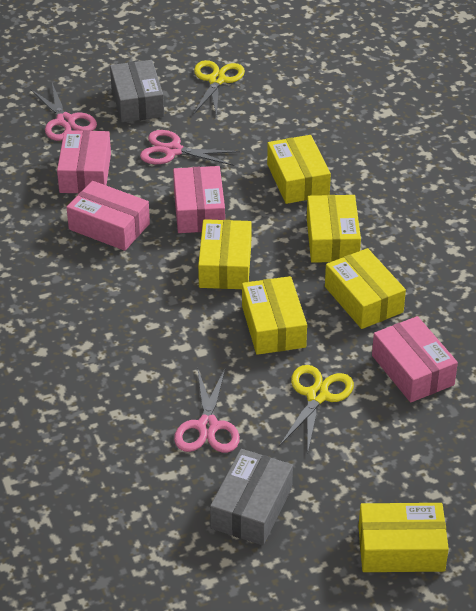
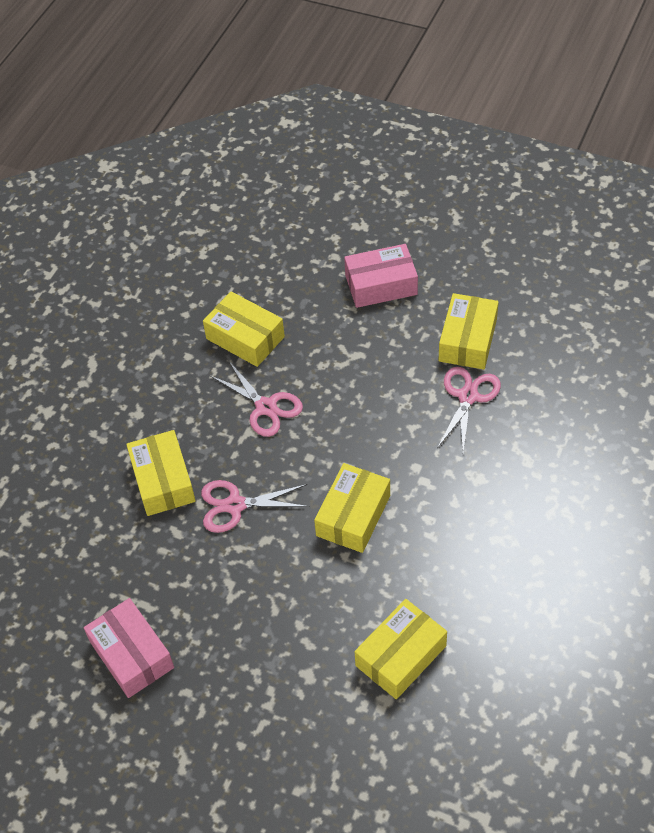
grey box: [110,60,164,122] [210,449,293,545] = 2 -> none = 0
pink box: [57,130,111,193] [67,181,150,251] [173,166,225,233] [372,316,458,402] = 4 -> [84,598,174,698] [344,244,418,308] = 2
yellow box: [198,219,252,289] [242,276,307,355] [267,135,331,204] [307,195,361,263] [325,248,406,329] [358,503,449,572] = 6 -> [126,430,196,516] [203,291,285,367] [314,463,390,553] [354,599,447,699] [439,293,499,369] = 5
yellow scissors: [194,60,245,117] [280,365,354,451] = 2 -> none = 0

